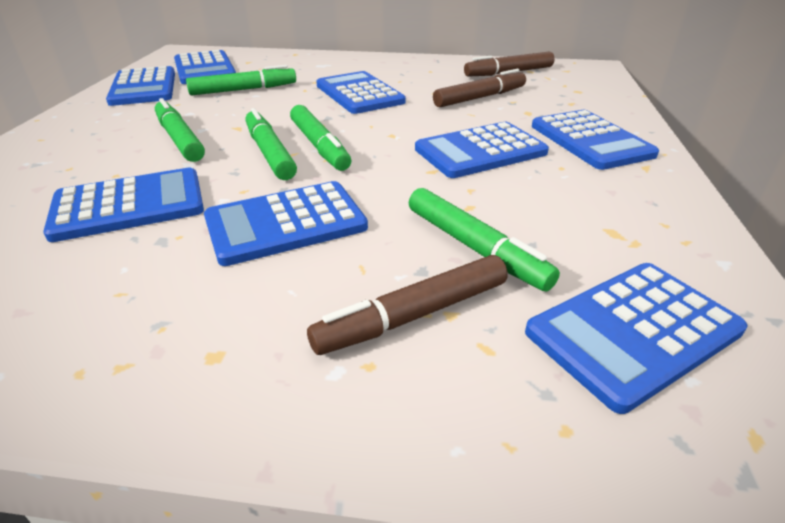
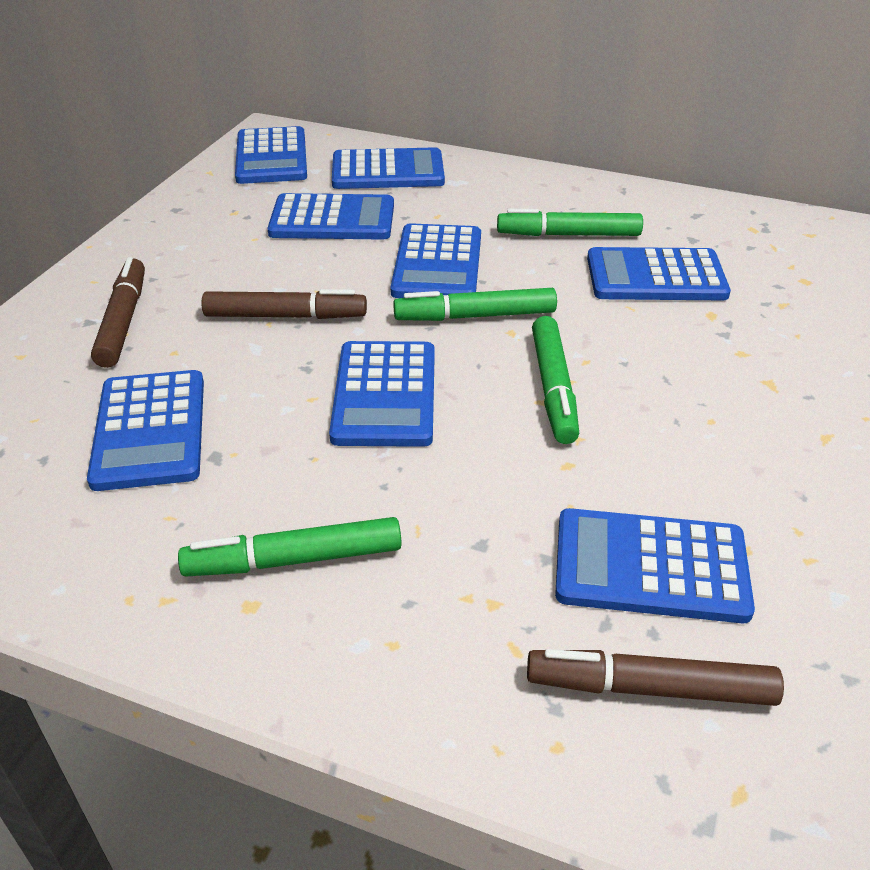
green marker: [155,98,205,162] [186,65,296,95] [245,108,297,180] [290,105,351,171] [409,188,560,292] = 5 -> [178,517,402,577] [393,288,557,321] [497,209,643,236] [532,316,579,444] = 4

